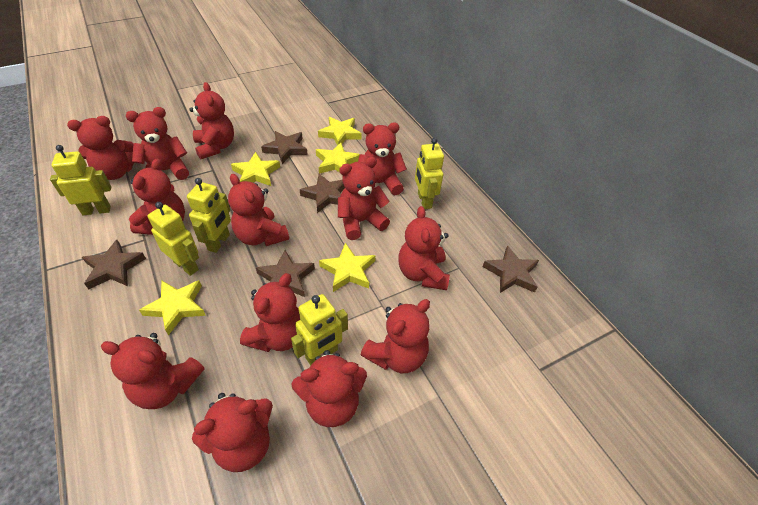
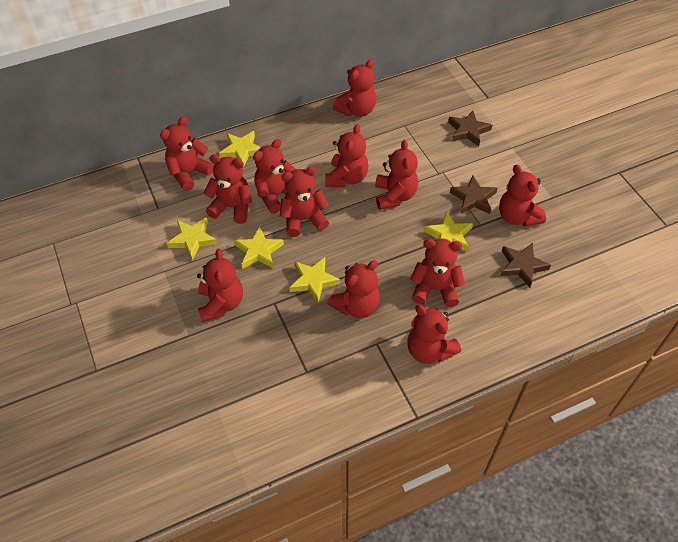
brown star: [82,240,146,289] [256,250,315,297] [261,131,308,164] [300,174,345,213] [483,245,539,293] = 5 -> [448,111,492,146] [450,176,498,214] [500,243,551,287] = 3
red teddy bear: [67,116,134,180] [101,333,204,409] [126,107,189,180] [129,158,185,235] [189,82,234,160] [192,393,273,472] [228,174,289,246] [240,273,300,352] [292,350,367,427] [338,157,390,240] [358,122,407,195] [360,299,430,373] [398,206,450,290] = 13 -> [160,117,214,191] [197,249,243,322] [203,154,252,224] [253,139,296,214] [280,167,329,237] [325,124,368,188] [327,260,380,318] [333,59,376,117] [375,140,418,210] [407,305,461,364] [410,238,465,307] [499,165,546,227] = 12
yellow robot: [50,145,111,215] [148,202,199,276] [187,178,231,253] [291,294,348,365] [415,138,444,209] = 5 -> none = 0

